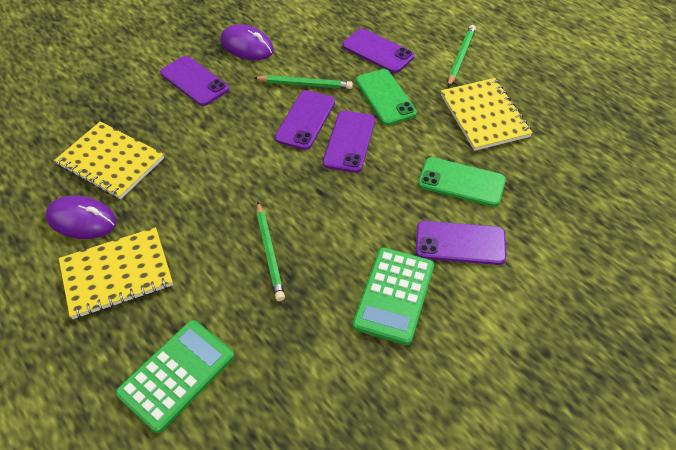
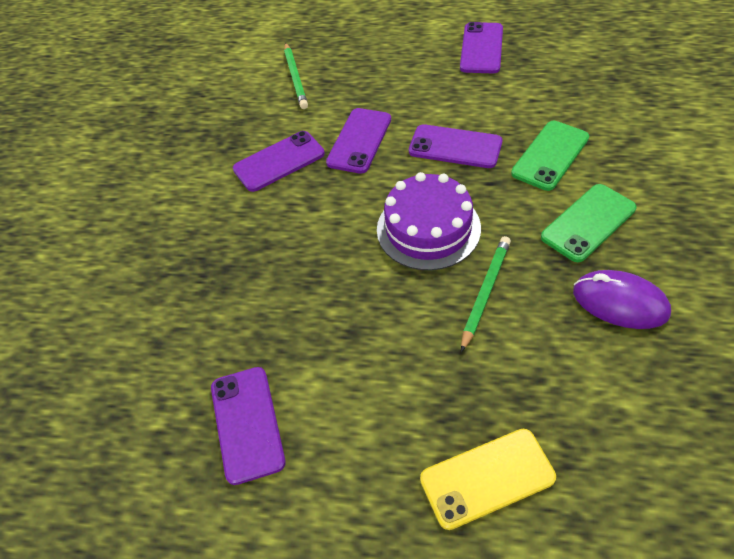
green calculator: [116,320,234,433] [353,248,434,345] = 2 -> none = 0
green pencil: [254,75,353,89] [257,202,285,301] [448,25,476,87] = 3 -> [284,43,308,109] [461,236,511,352] = 2
purple cake: none = 0 -> [377,172,481,270] = 1
purple mouse: [46,196,117,239] [221,24,274,60] = 2 -> [573,270,671,329] = 1
yellow notebook: [54,122,164,199] [59,227,173,319] [441,78,533,151] = 3 -> none = 0
yellow phone: none = 0 -> [420,429,556,530] = 1

